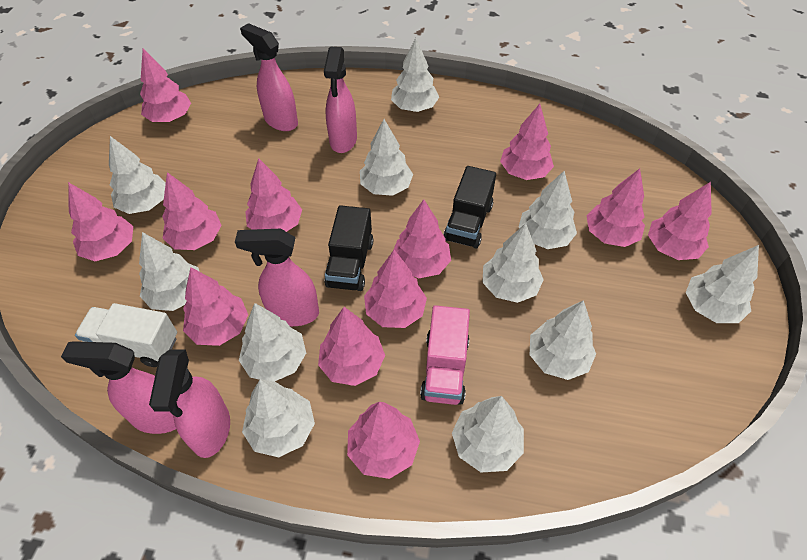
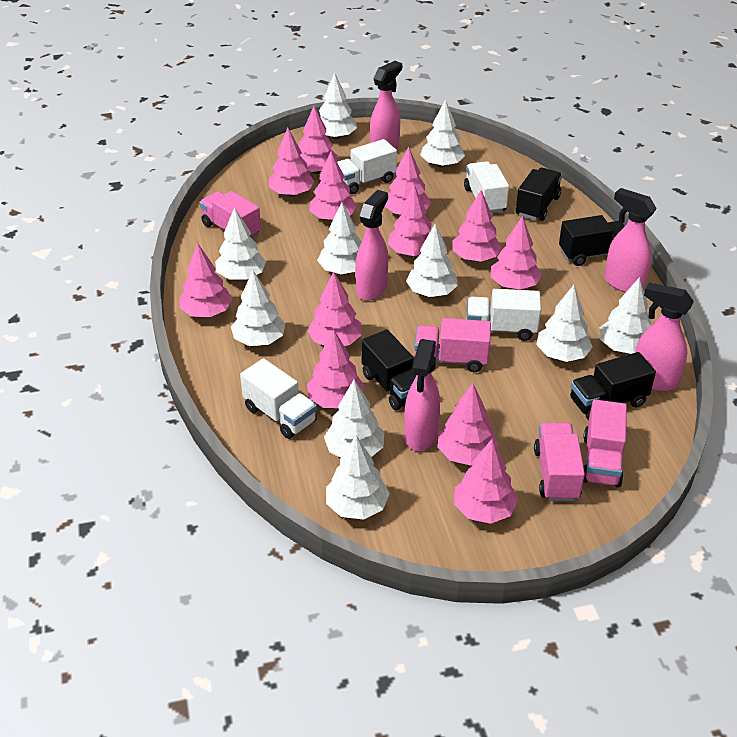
black truck: [325,205,374,291] [444,166,496,248] = 2 -> [361,330,417,411] [516,168,562,221] [559,215,625,266] [570,352,656,420] = 4
pink truck: [420,305,470,405] = 1 -> [199,191,261,238] [414,318,491,372] [534,422,585,501] [583,399,627,487] = 4
white tree: [109,136,166,214] [139,232,200,311] [239,303,306,382] [242,379,315,457] [360,119,413,196] [391,38,439,112] [452,396,524,472] [483,223,544,303] [518,171,577,249] [530,300,596,380] [686,245,759,323] = 11 -> [215,207,266,280] [231,271,285,346] [317,202,362,274] [319,72,357,139] [324,380,384,458] [326,435,390,520] [406,224,458,297] [420,99,465,168] [536,285,593,362] [599,277,651,354] = 10
white truck: [75,303,177,367] = 1 -> [240,358,317,439] [337,139,397,194] [464,161,509,213] [467,289,541,341] = 4

